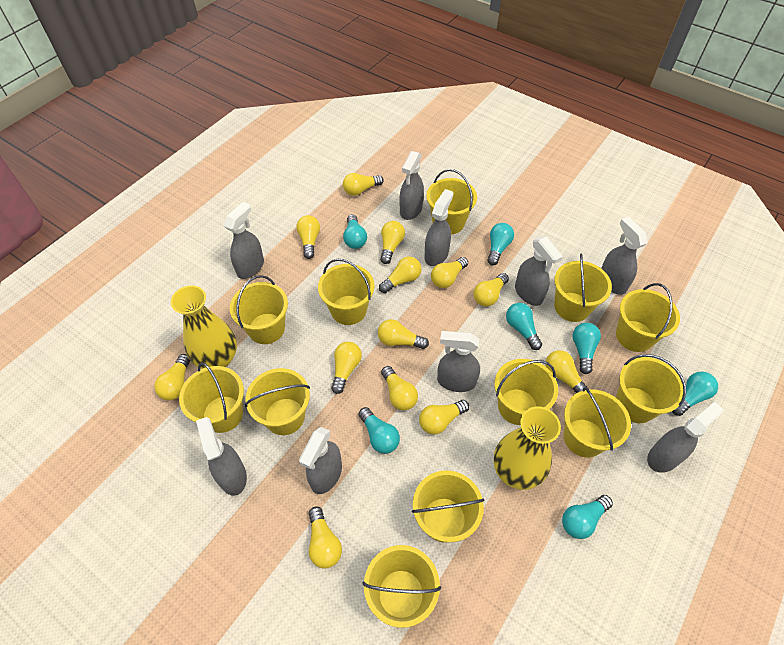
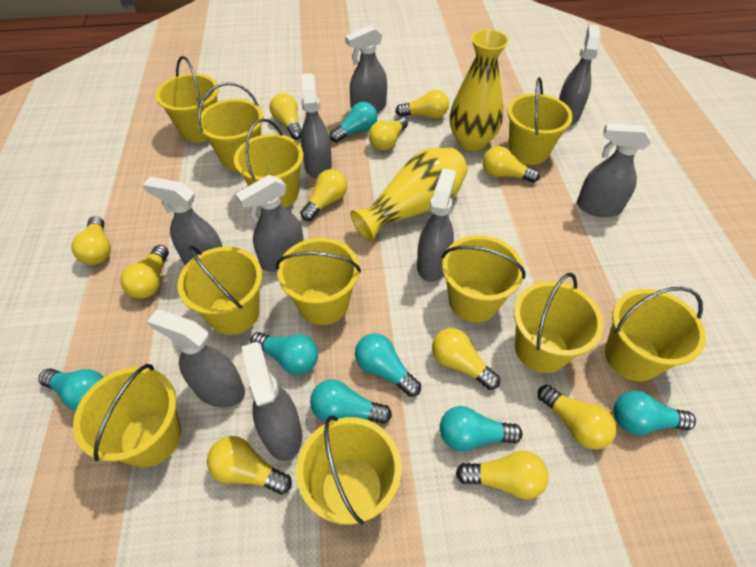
yellow bucket: [179,362,244,433] [230,275,288,344] [245,368,310,435] [318,259,374,325] [362,545,441,628] [412,470,485,543] [427,169,477,234] [494,359,558,425] [554,253,612,322] [564,387,631,458] [616,283,680,352] [616,354,686,423] = 12 -> [73,364,181,467] [156,56,219,142] [177,245,262,335] [198,82,264,171] [234,119,304,208] [276,238,361,325] [296,416,401,525] [441,235,526,322] [507,77,573,165] [514,273,604,373] [605,287,706,381] = 11
yellow light bulb: [154,354,190,400] [296,215,320,259] [309,506,342,569] [331,342,362,394] [343,173,384,196] [378,319,429,349] [379,257,421,293] [380,221,405,264] [381,366,418,410] [419,400,469,435] [431,257,468,288] [473,273,509,307] [545,350,589,393] = 13 -> [72,216,111,265] [120,245,169,299] [207,436,292,494] [270,93,302,140] [300,169,347,221] [369,117,408,150] [395,90,449,119] [432,328,500,390] [456,451,548,499] [483,146,540,183] [537,385,617,449] = 11

